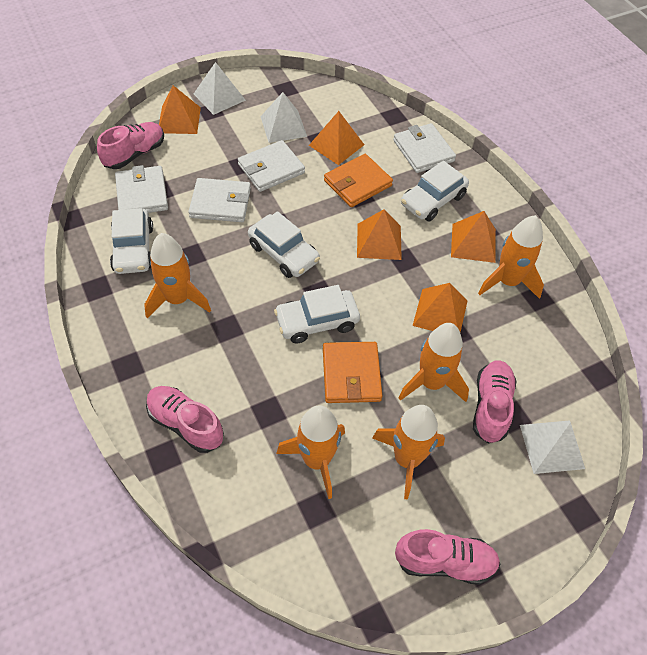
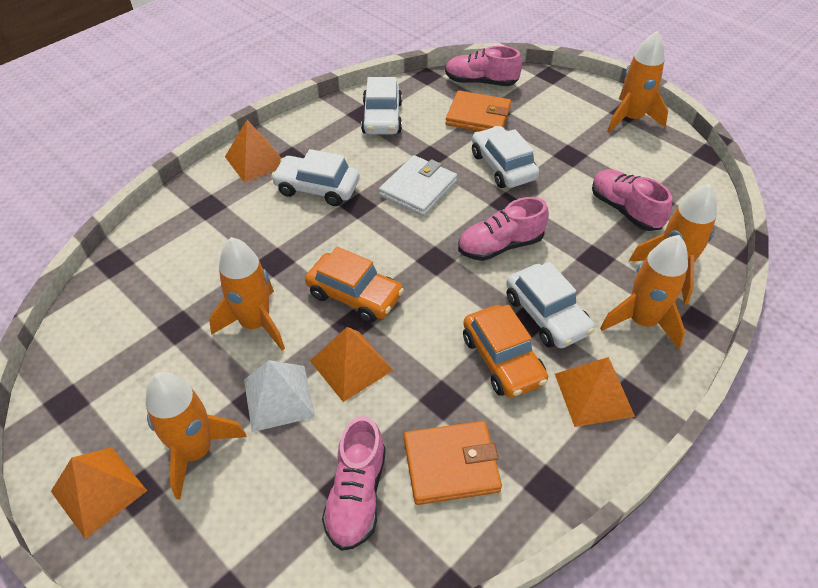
orange car: none = 0 -> [305,247,404,323] [463,305,548,398] = 2
orange pyramid: [159,85,201,134] [309,111,364,165] [357,209,402,260] [413,283,468,332] [451,211,496,263] = 5 -> [51,447,147,539] [225,120,281,183] [310,327,393,402] [555,357,635,427] = 4
white pyramid: [194,62,246,115] [260,92,307,143] [520,420,585,474] = 3 -> [244,360,315,432] = 1
white wallet: [115,165,168,213] [188,178,251,222] [238,140,305,192] [393,123,456,173] = 4 -> [379,155,457,216] = 1

